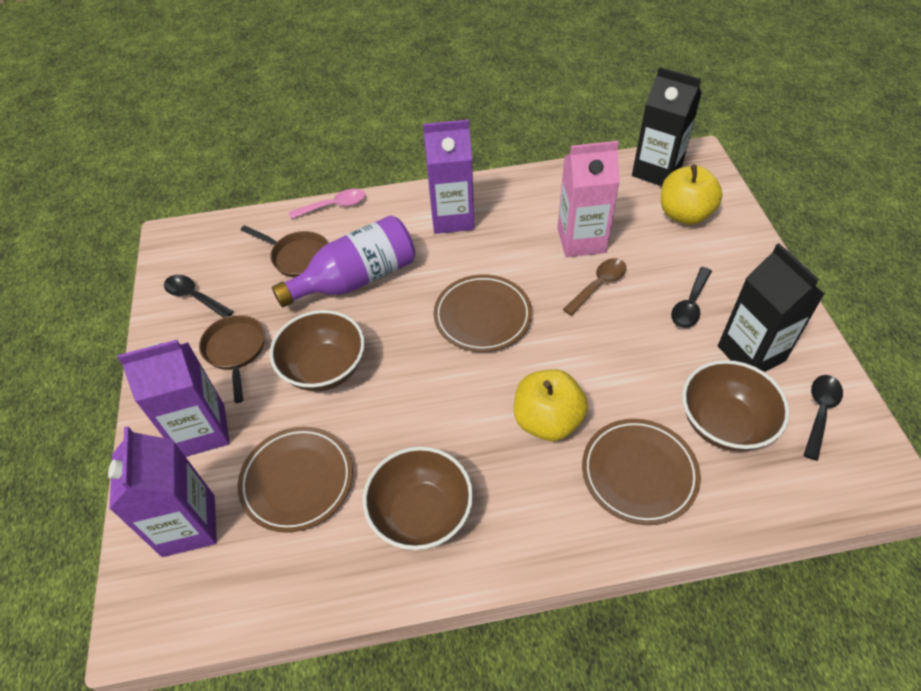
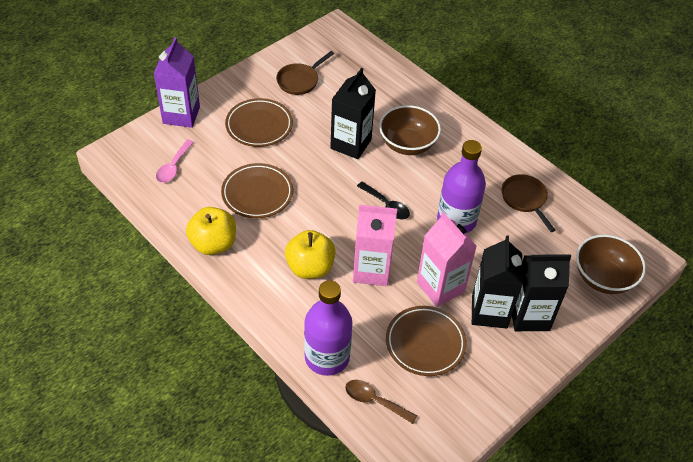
black carton: [632,67,702,186] [718,243,824,372] = 2 -> [330,68,376,159] [472,235,523,329] [512,255,571,331] = 3
black spoon: [164,275,234,318] [671,267,712,328] [804,375,843,461] = 3 -> [357,182,410,220] = 1
brown bowl: [270,310,365,391] [363,446,473,550] [682,360,790,452] = 3 -> [379,105,441,155] [576,234,646,294] = 2
pink carton: [557,141,620,257] = 1 -> [353,205,397,286] [417,212,477,307] = 2
purple bottle: [272,215,415,307] = 1 -> [304,280,352,376] [437,140,486,233] = 2
purple carton: [108,426,217,557] [117,340,230,457] [423,119,474,234] = 3 -> [153,37,200,128] = 1

